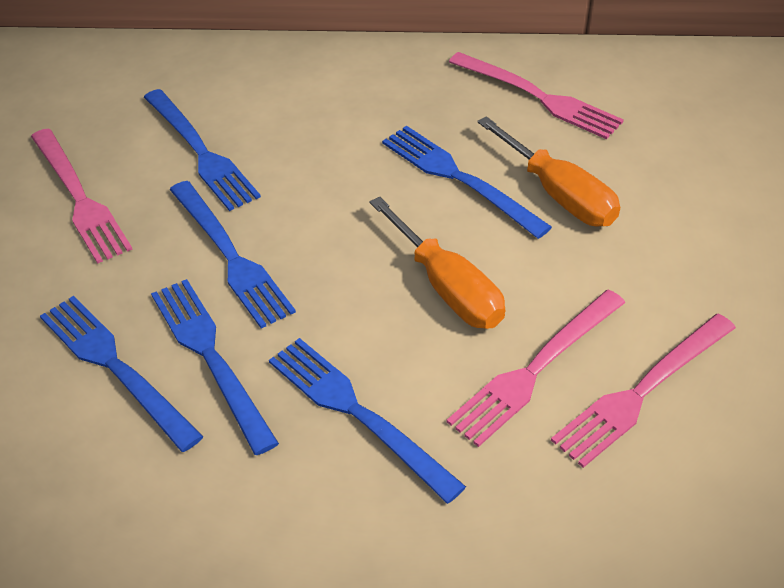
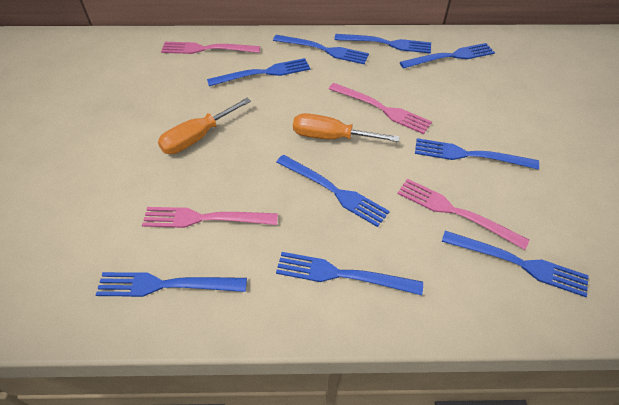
blue fork: [40,296,203,452] [144,89,261,211] [151,279,279,455] [170,181,296,328] [269,338,466,504] [382,126,552,239] = 6 -> [96,272,247,297] [207,58,310,86] [273,35,369,64] [276,155,390,227] [276,252,423,295] [334,34,431,54] [400,43,495,69] [415,138,539,170] [442,231,589,297] = 9

